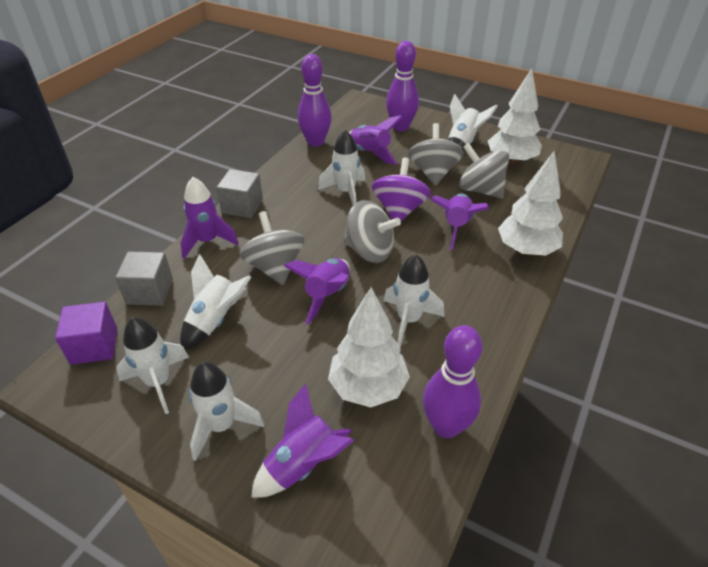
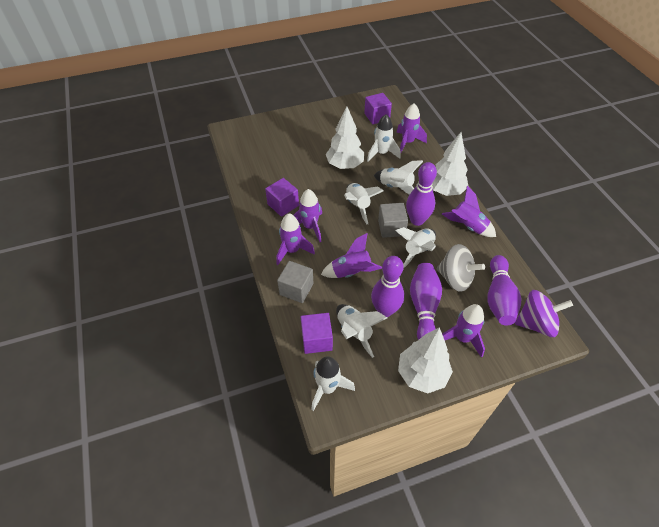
grey spinning top: [239,211,304,285] [344,200,401,263] [408,123,464,186] [459,143,509,199] = 4 -> [436,244,485,292] = 1
purple bowling pin: [298,54,332,147] [386,41,419,131] [423,325,482,438] = 3 -> [371,256,404,317] [406,162,437,226] [410,263,442,340] [487,255,522,326] = 4
purple cube: [55,302,117,365] = 1 -> [265,178,299,217] [301,313,333,354] [364,93,392,124] = 3
purple rocket: [181,177,239,259] [251,383,354,498] [284,258,350,324] [349,115,403,165] [430,193,489,250] = 5 -> [276,214,315,265] [294,189,322,242] [321,233,382,278] [396,103,427,154] [442,186,496,237] [442,304,485,358] = 6

